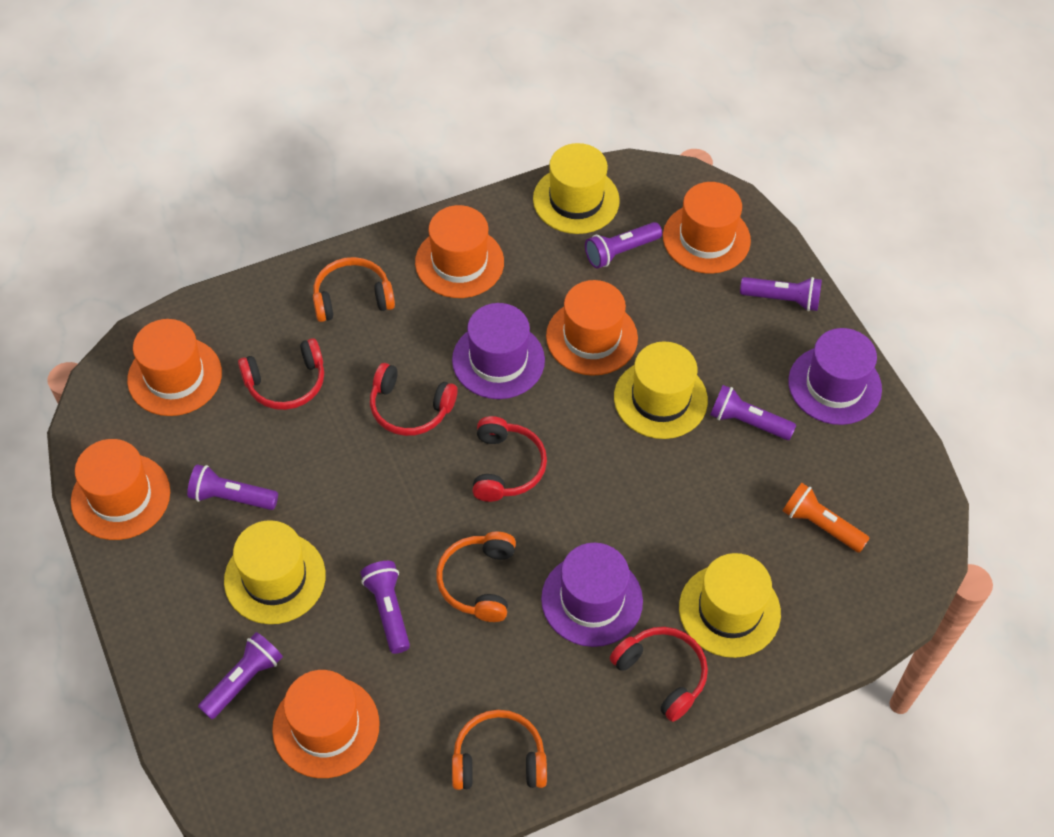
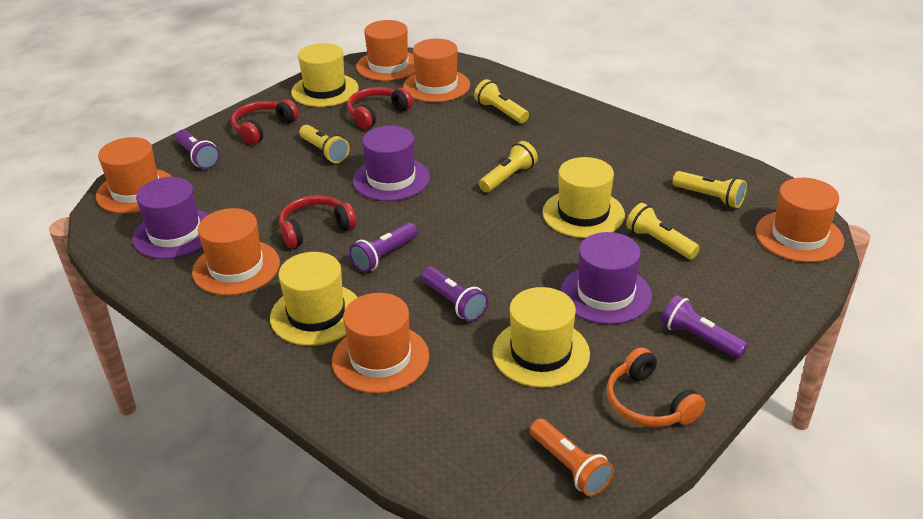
orange headphones: [313,257,395,322] [436,532,516,622] [452,710,547,790] = 3 -> [607,347,705,427] = 1
purple flashlight: [187,464,278,510] [198,632,283,720] [361,561,410,654] [585,222,662,269] [710,385,796,440] [740,277,822,311] = 6 -> [175,130,220,169] [349,223,418,273] [422,267,488,322] [661,295,748,359] = 4
red headphones: [238,338,324,410] [370,363,458,436] [472,416,547,502] [610,627,708,722] = 4 -> [231,100,299,145] [279,195,356,248] [347,87,413,129] = 3
yellow flashlight: none = 0 -> [299,125,350,163] [474,79,529,123] [479,141,538,193] [626,203,700,259] [673,171,747,208] = 5

